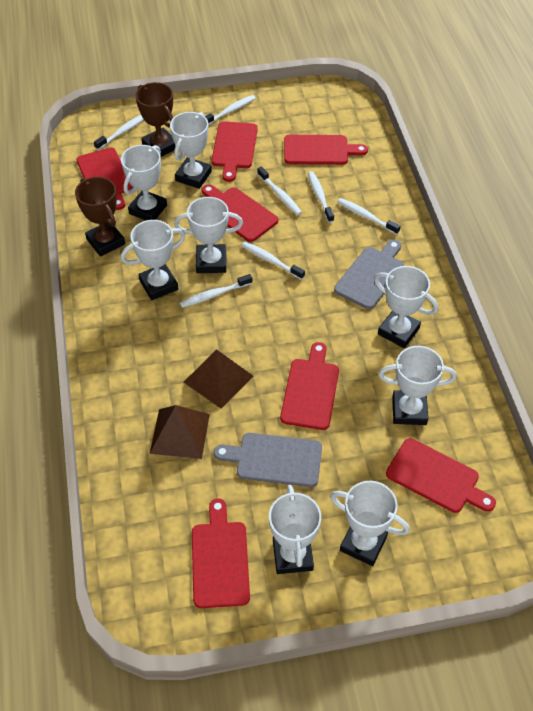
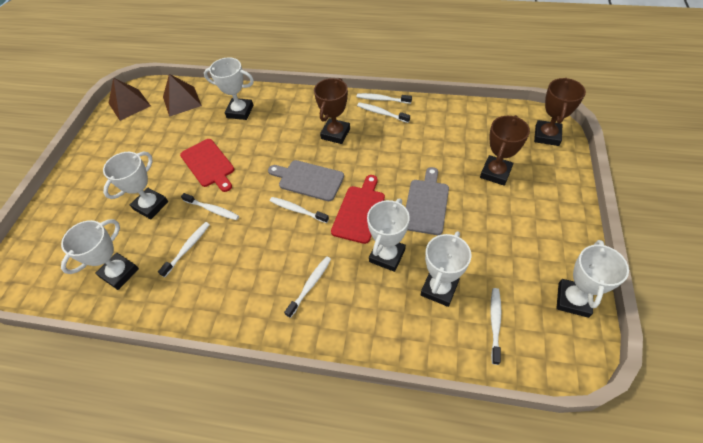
brown trophy: [75,177,125,256] [135,82,176,157] = 2 -> [314,78,350,144] [480,115,530,186] [534,78,586,146] = 3
red cutting board: [76,148,132,210] [192,498,250,608] [202,184,278,242] [211,121,258,182] [280,342,339,430] [284,135,368,165] [386,438,496,513] = 7 -> [180,139,234,192] [331,175,385,244] = 2
white trophy: [121,145,167,220] [121,220,186,300] [170,112,212,189] [174,197,243,273] [269,485,321,574] [330,481,410,566] [374,266,438,348] [378,346,457,425] = 8 -> [61,219,139,290] [103,151,168,219] [204,58,254,120] [367,198,410,272] [421,231,471,307] [556,240,629,318] = 6

